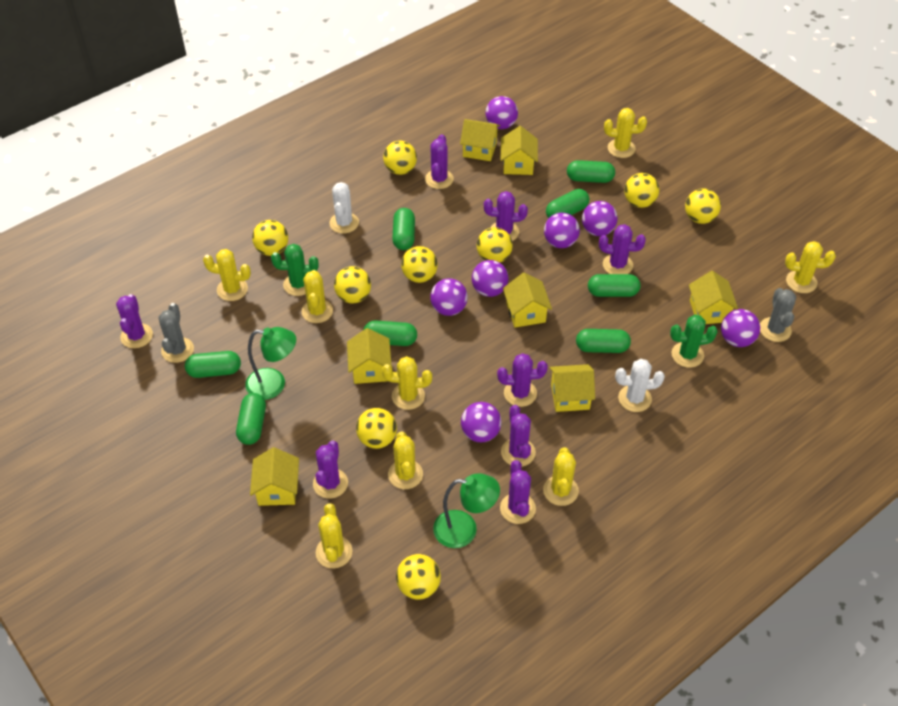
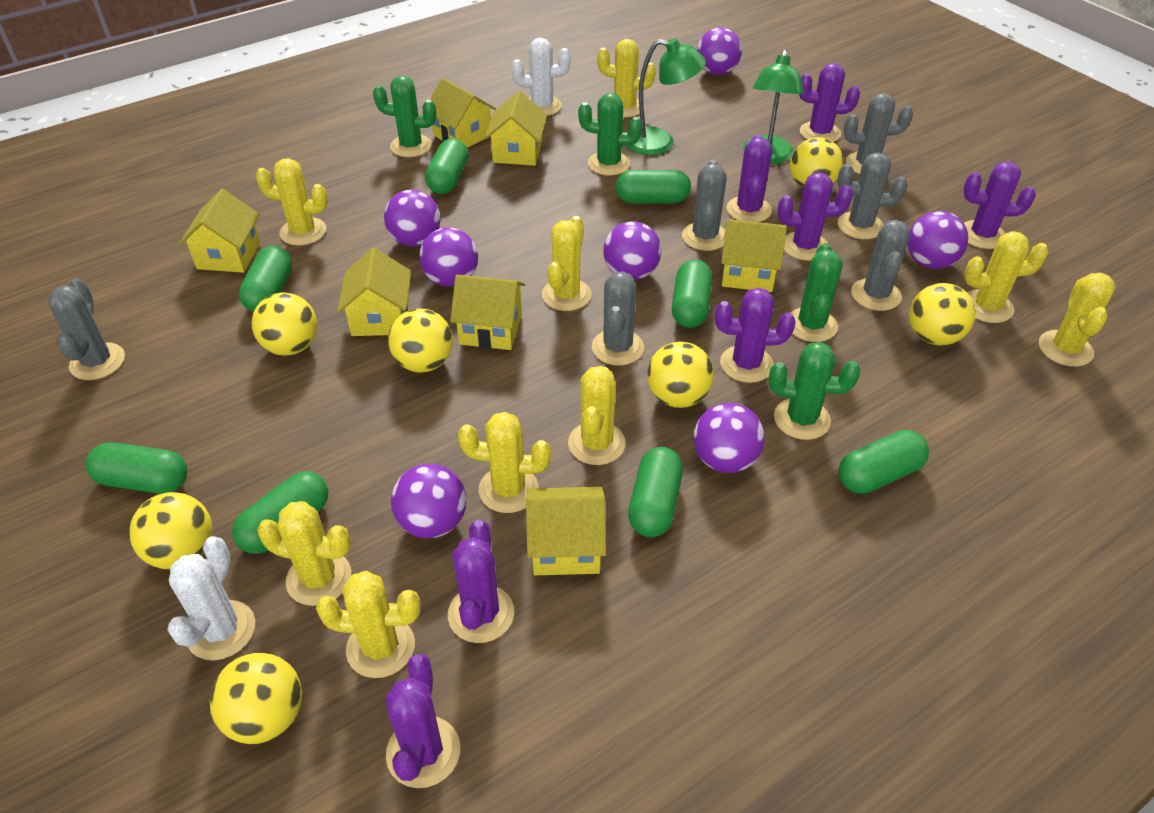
green cactus: [271,244,319,296] [670,315,718,368] = 2 -> [373,76,436,157] [578,93,642,176] [769,342,860,440] [790,243,843,342] = 4
grey cactus: [159,303,194,363] [760,288,796,342] = 2 -> [48,278,125,380] [592,271,644,366] [682,160,727,251] [837,153,907,239] [843,93,913,174] [851,220,910,311] = 6
purple cactus: [116,294,153,348] [313,440,348,499] [425,134,454,189] [484,191,528,241] [497,353,548,407] [500,460,536,524] [501,405,536,467] [599,224,646,274] = 8 -> [385,654,460,788] [448,520,514,643] [715,288,796,383] [727,135,772,222] [778,173,853,261] [799,63,860,142] [963,162,1036,249] = 7
yellow ball: [252,220,288,256] [334,266,371,303] [356,408,397,449] [383,141,417,175] [396,554,441,600] [401,246,438,283] [477,227,513,263] [624,173,659,208] [685,188,721,224] = 9 -> [129,492,213,569] [210,653,302,744] [252,292,317,356] [388,309,453,373] [647,342,714,408] [790,137,844,188] [909,283,976,346] = 7
yellow cactus: [203,249,251,301] [301,270,333,323] [316,503,353,568] [382,356,432,410] [388,431,423,489] [543,447,579,506] [604,108,647,158] [785,241,836,293] = 8 -> [255,158,328,246] [257,501,351,606] [316,571,421,678] [458,412,551,513] [542,216,591,311] [568,366,626,465] [597,39,656,117] [964,231,1048,323] [1039,272,1116,367] = 9

